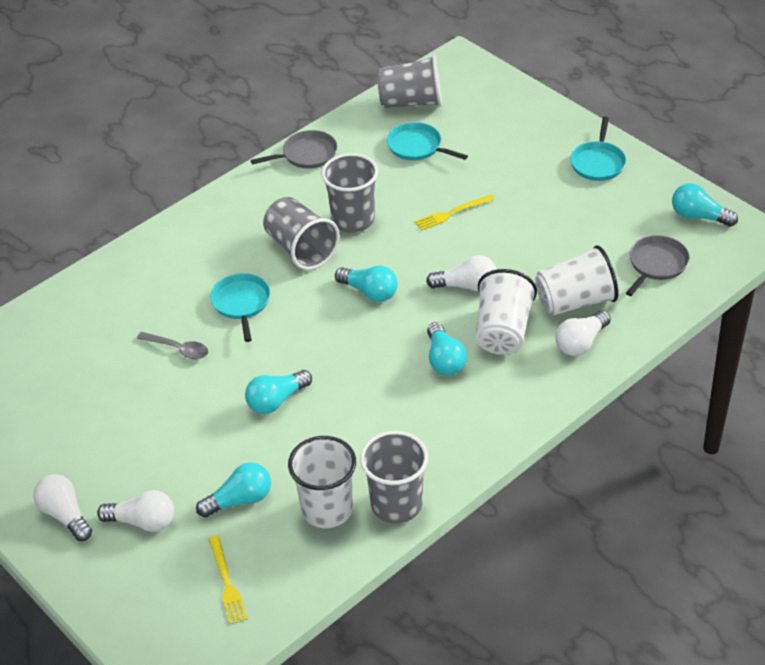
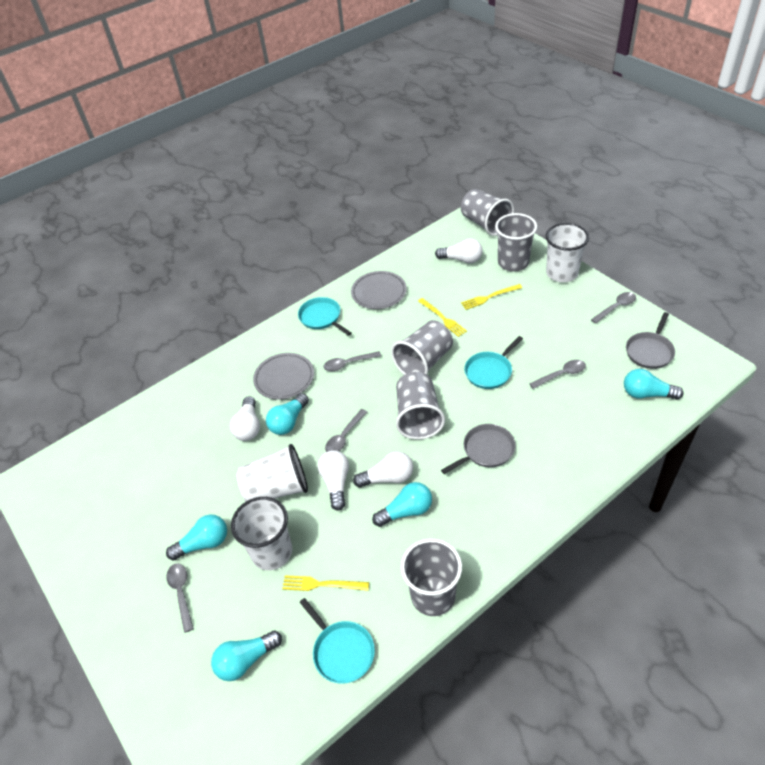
grey cup: [263,197,340,270] [321,153,378,233] [360,431,428,523] [377,55,442,108] = 4 -> [391,320,453,375] [396,372,445,439] [401,538,462,616] [461,189,514,236] [495,213,537,271] = 5
grey plate: none = 0 -> [253,353,314,400] [351,271,407,309] = 2
grey spoon: [137,332,208,359] = 1 -> [166,563,194,633] [324,351,381,371] [325,409,367,452] [529,360,586,389] [591,292,636,324] = 5
yellow fork: [209,535,248,625] [414,195,495,231] = 2 -> [282,575,369,591] [418,298,467,337] [461,284,522,310] = 3

